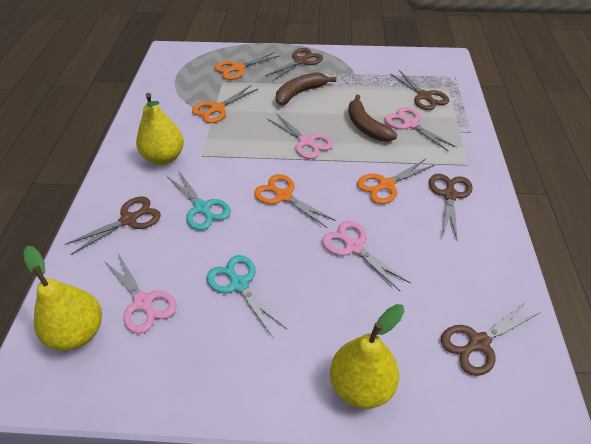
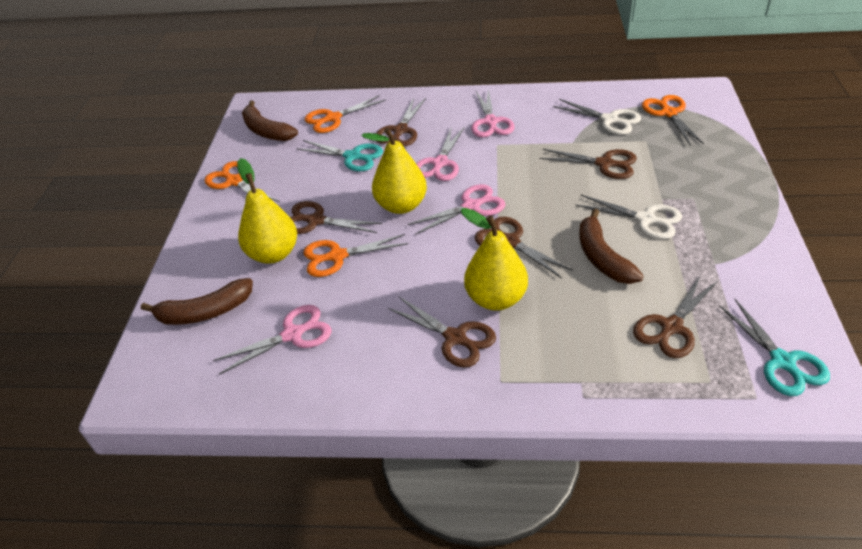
brown banana: [276,72,336,105] [348,95,397,142] = 2 -> [141,278,253,325] [242,100,298,141] [579,208,644,284] = 3
brown scissors: [65,196,161,255] [265,48,323,81] [390,70,449,110] [429,174,473,241] [441,302,539,376] = 5 -> [290,201,382,234] [376,98,426,146] [388,297,496,367] [475,217,573,278] [540,149,637,179] [633,276,718,358] = 6
white scissors: none = 0 -> [553,99,641,135] [575,195,682,239] = 2

